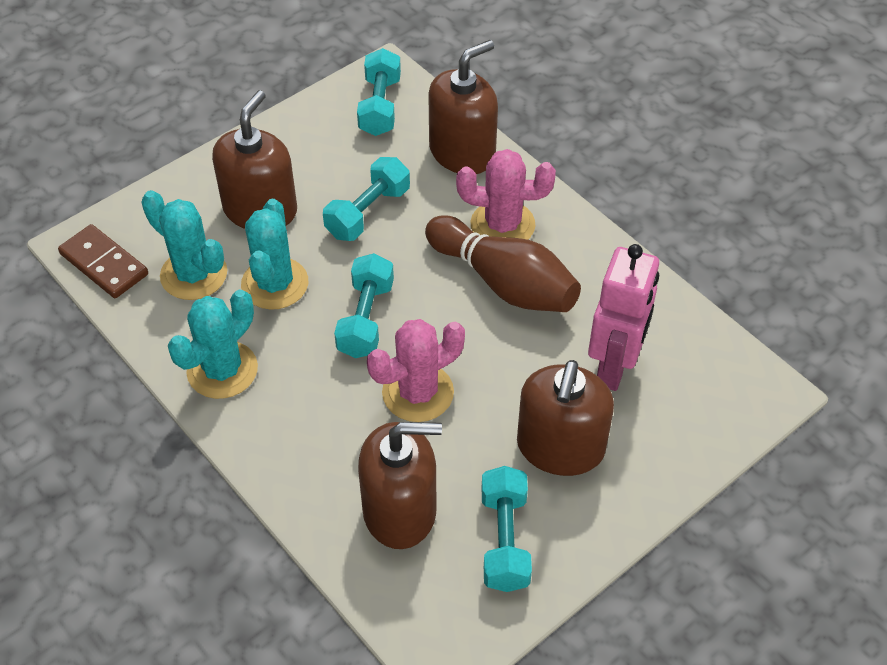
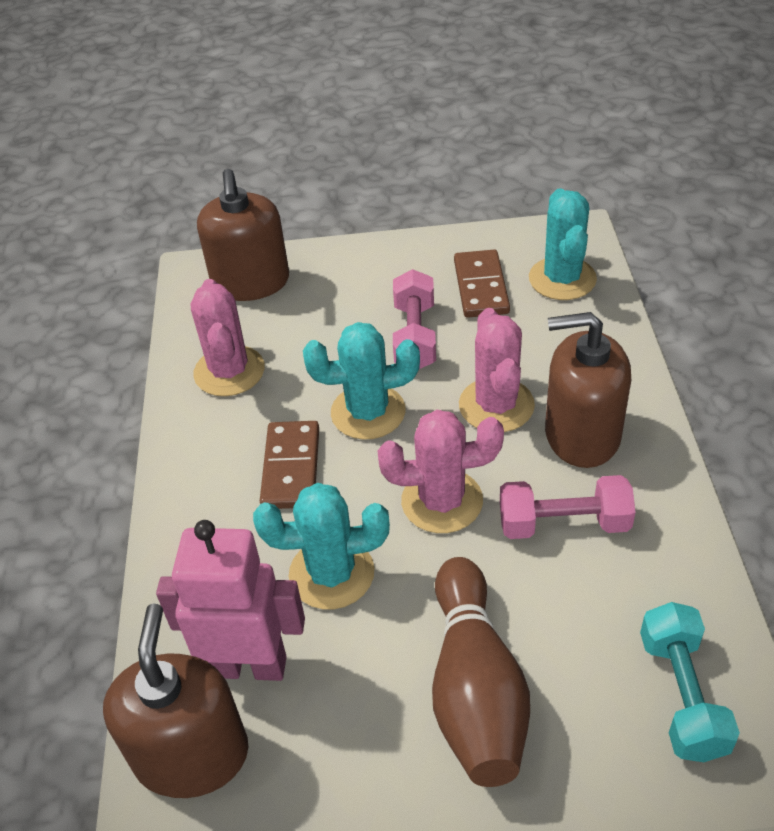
brown domino: [58,224,148,298] = 1 -> [260,421,319,509] [454,249,510,318] = 2
brown soap dispenser: [212,90,297,229] [358,422,442,549] [428,40,498,174] [517,360,614,476] = 4 -> [103,604,248,798] [197,169,289,301] [545,312,631,468] = 3
pink cactus: [367,319,465,422] [456,149,556,240] = 2 -> [191,279,265,396] [377,410,504,533] [459,308,535,432] = 3
pink dumbbell: none = 0 -> [393,269,436,369] [500,475,636,539] = 2
turquoise dumbbell: [323,157,410,241] [334,253,394,358] [357,48,401,136] [482,466,532,592] = 4 -> [640,602,740,762] = 1

